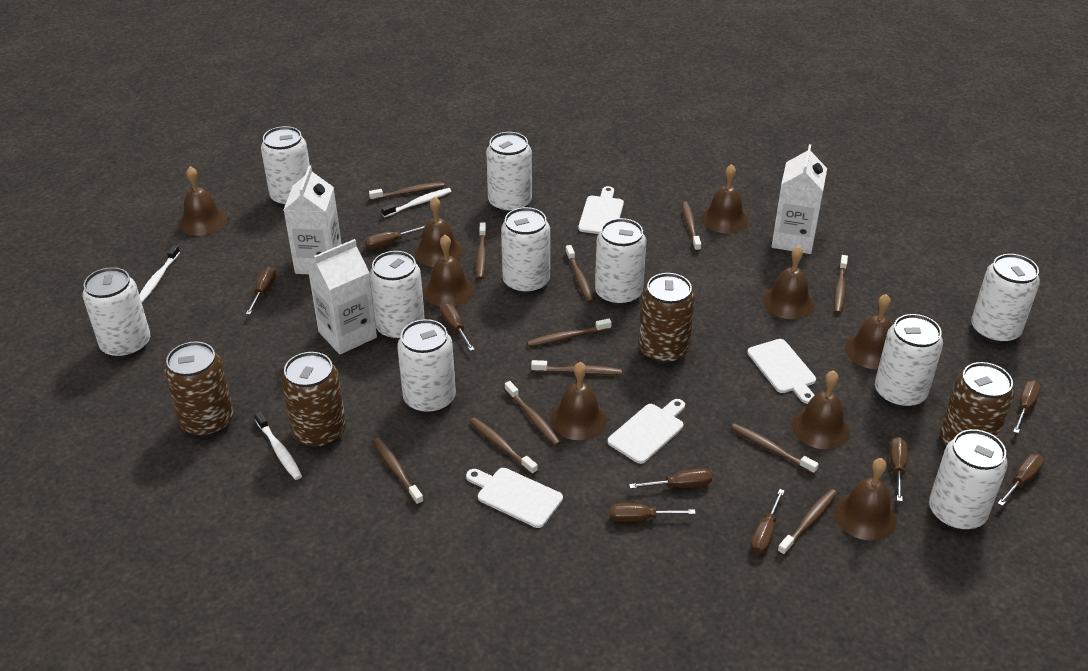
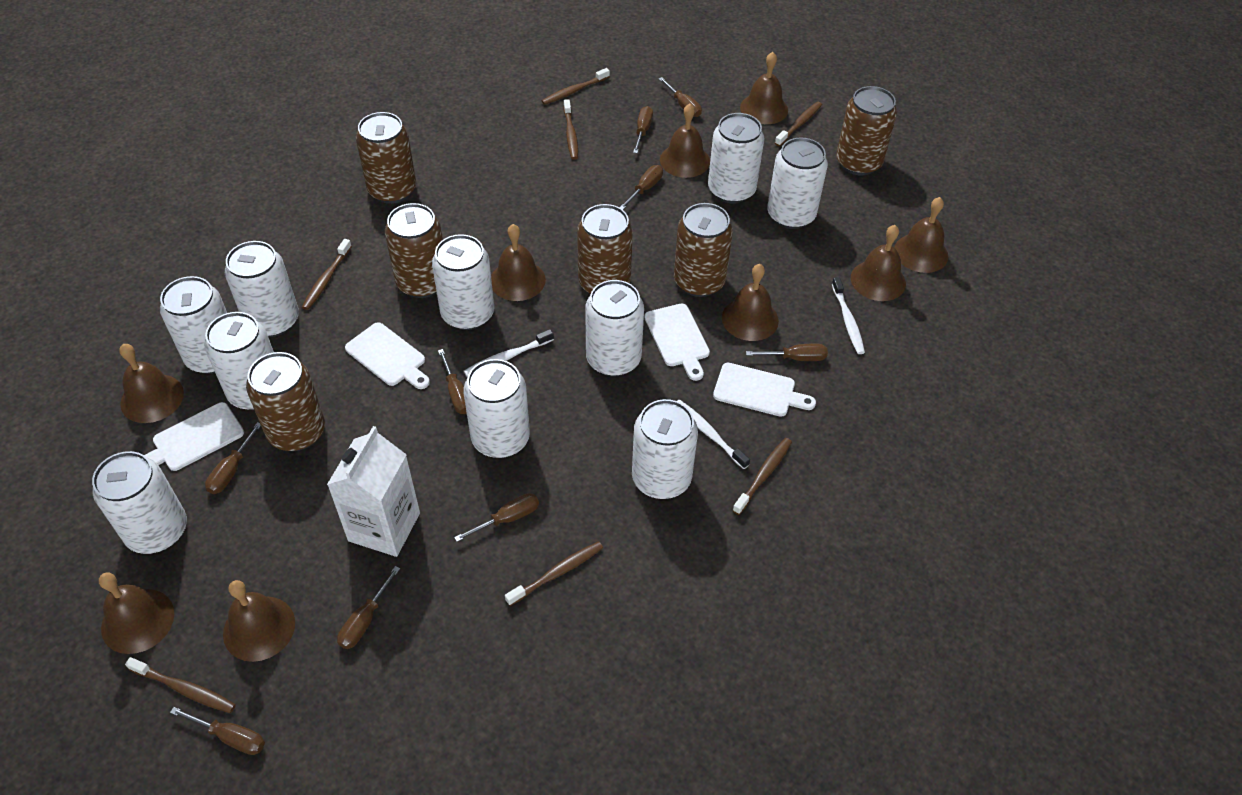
brown can: [164,341,234,437] [281,352,346,448] [639,273,695,364] [940,362,1014,446] = 4 -> [246,352,325,451] [356,112,416,204] [385,203,443,298] [577,204,633,294] [674,203,733,297] [836,86,897,176] = 6
brown toothbrush: [369,182,445,201] [373,438,424,505] [469,417,538,475] [476,222,487,279] [505,381,561,446] [527,318,612,347] [531,360,622,375] [565,245,594,303] [682,201,701,252] [731,423,819,474] [777,489,837,556] [834,255,848,314] = 12 -> [125,657,236,713] [302,239,352,310] [505,541,603,606] [542,68,610,105] [564,99,578,160] [732,438,792,515] [775,102,822,146] = 7
white carton: [284,165,342,274] [308,239,377,355] [771,144,827,254] = 3 -> [327,426,420,557] = 1

